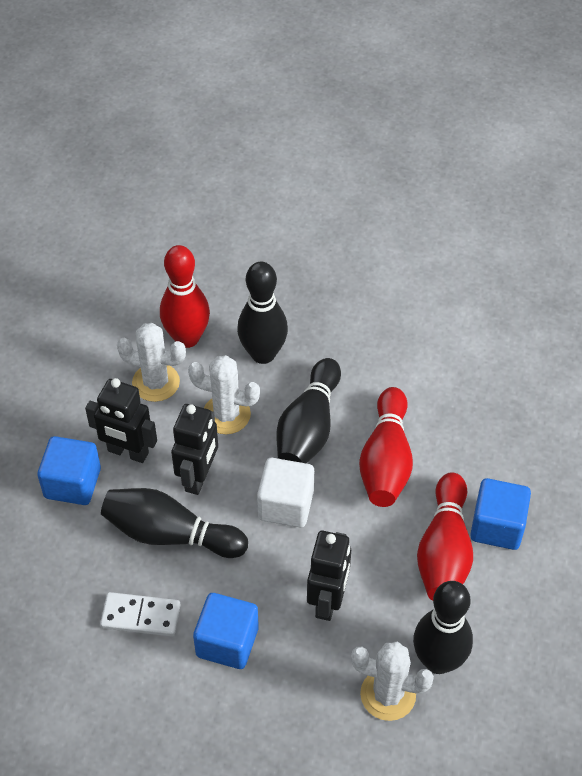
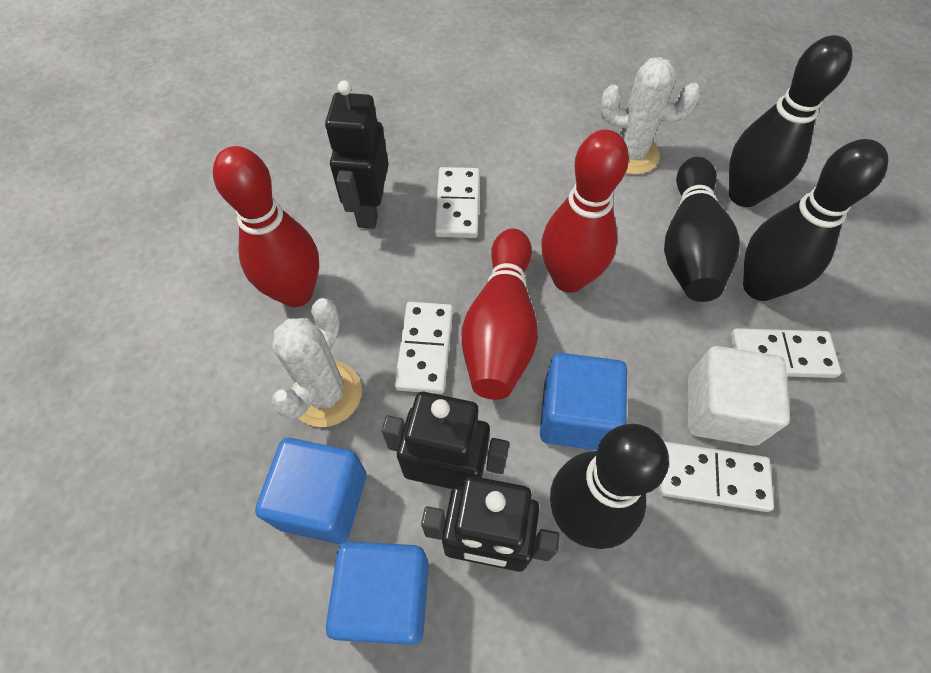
white cactus: [117,323,186,402] [188,355,260,434] [351,642,434,721] = 3 -> [271,298,362,427] [600,57,701,175] = 2
white domino: [100,592,180,637] = 1 -> [394,302,453,394] [434,167,480,238] [659,442,774,512] [730,328,841,378] = 4

